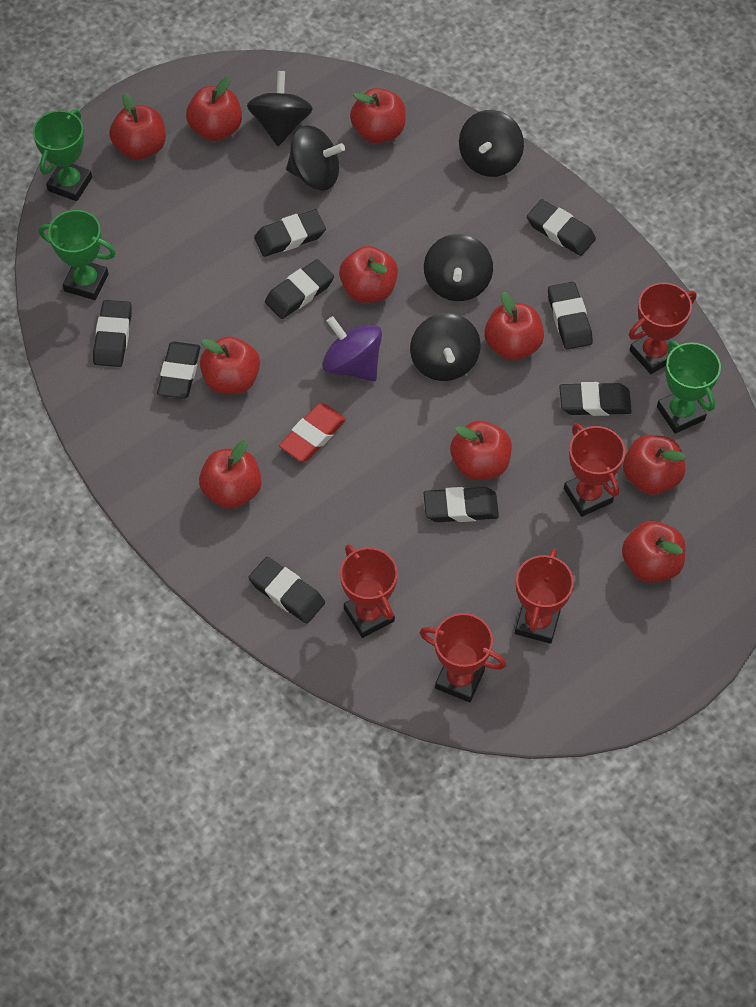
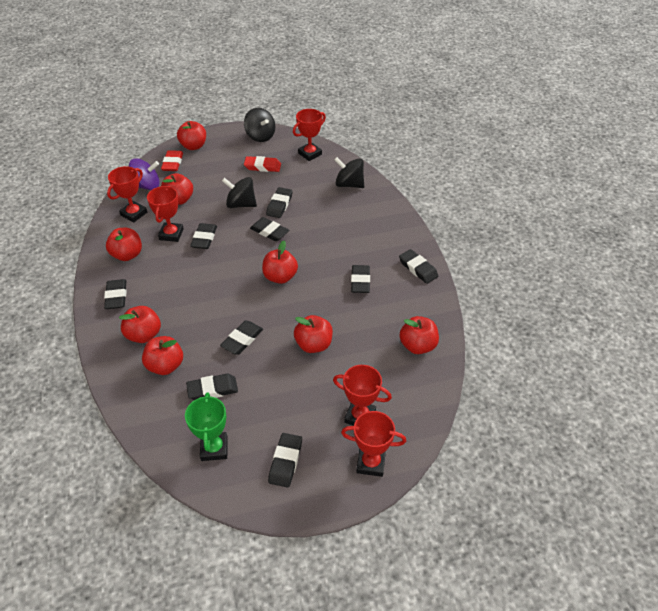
black spinning top: [247,71,313,146] [286,125,345,191] [410,313,481,381] [424,234,493,301] [459,110,524,177] = 5 -> [222,177,257,208] [244,108,275,142] [334,157,364,188] = 3
green trophy: [33,109,92,201] [39,210,116,300] [657,340,721,434] = 3 -> [185,393,228,461] = 1
red apple: [109,93,166,160] [186,77,242,141] [199,440,262,509] [200,336,260,394] [339,246,398,303] [350,88,406,143] [450,421,512,480] [484,292,544,360] [622,521,685,583] [623,435,686,495] = 10 -> [106,228,142,261] [119,306,161,343] [142,336,183,375] [161,173,193,205] [177,121,206,150] [262,241,298,284] [294,315,333,353] [399,316,439,354] = 8
red eraser: [279,404,346,462] = 1 -> [161,150,183,171] [244,156,281,172] = 2

